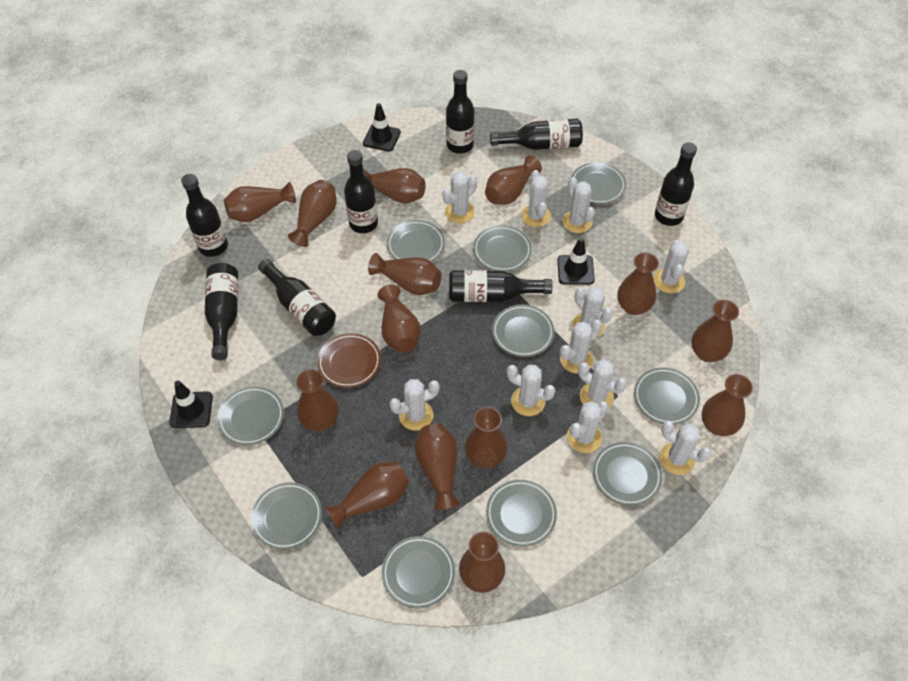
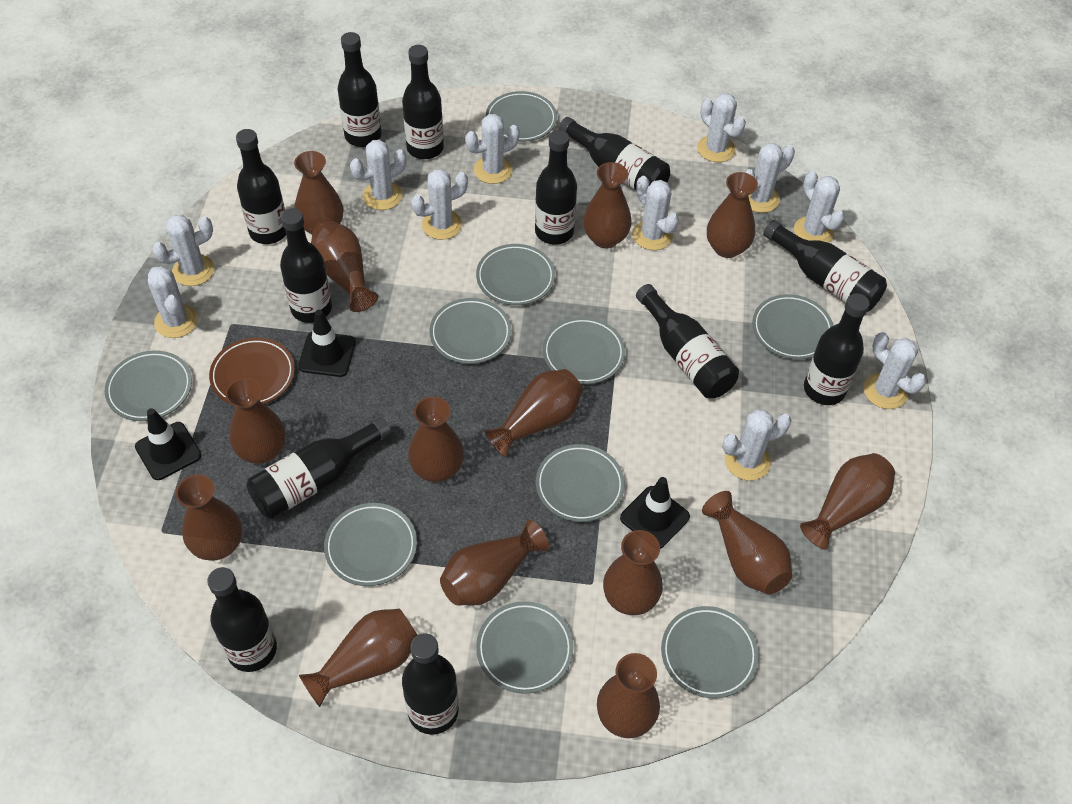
black bottle: [181,174,228,257] [205,263,238,360] [258,259,336,336] [344,150,378,233] [446,70,475,154] [449,270,552,302] [490,119,583,150] [655,142,697,226] = 8 -> [207,567,277,672] [236,129,286,244] [246,417,392,519] [280,208,332,323] [338,32,381,147] [402,45,444,159] [402,633,459,735] [535,130,577,245] [559,117,670,191] [636,284,739,398] [763,220,887,312] [804,293,870,405] = 12

